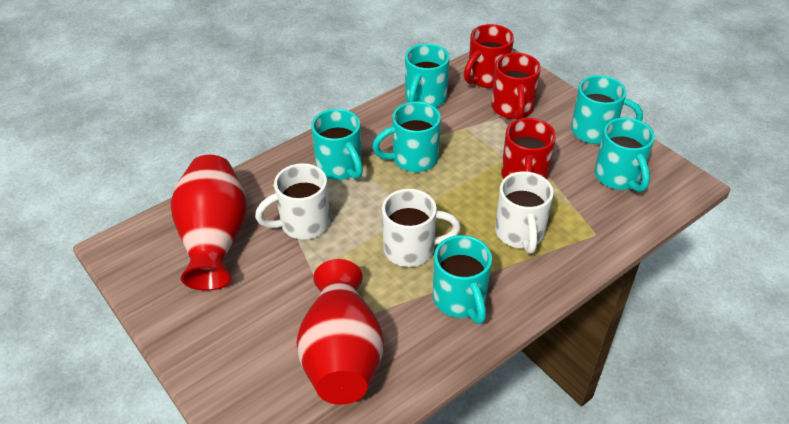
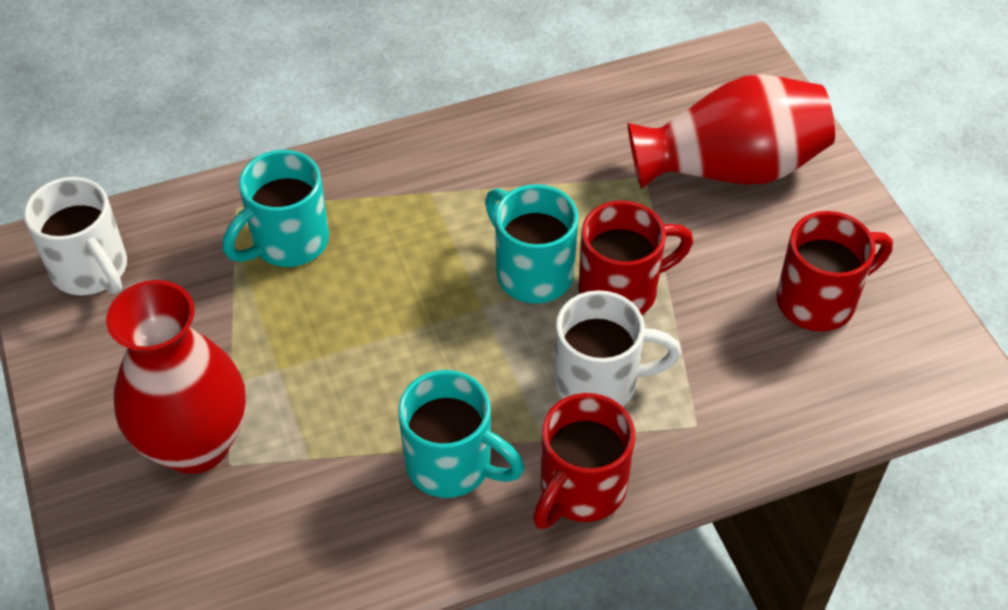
turquoise mug: [311,109,363,180] [372,102,441,172] [405,44,450,108] [433,235,492,324] [571,75,643,144] [594,118,655,192] = 6 -> [223,150,329,267] [398,370,525,498] [485,184,579,304] = 3
white mug: [255,163,330,240] [382,189,461,267] [495,171,554,254] = 3 -> [24,177,127,295] [554,290,681,407] = 2

